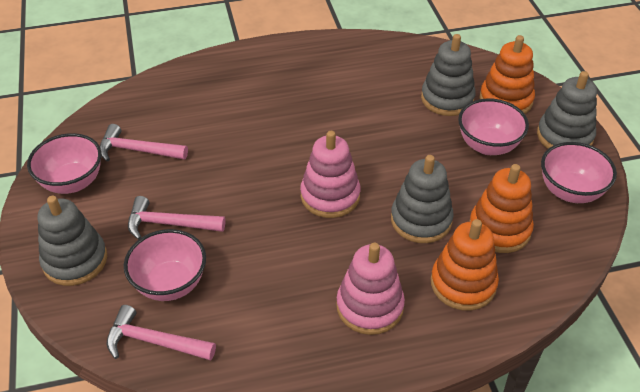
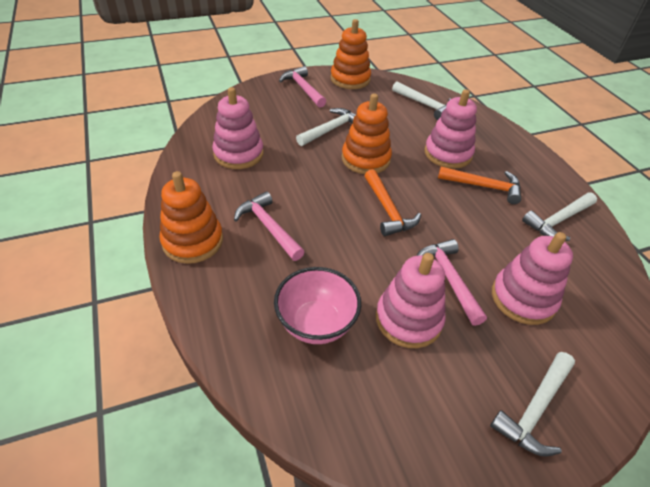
grey stacking toy: [38,196,107,286] [391,155,454,243] [421,34,476,116] [537,71,597,149] = 4 -> none = 0
orange hammer: none = 0 -> [364,169,421,236] [438,166,521,204] = 2
pink bowl: [27,133,102,194] [124,229,206,301] [458,98,529,155] [541,142,617,203] = 4 -> [274,267,361,344] = 1
pink stacking toy: [300,131,360,218] [336,243,405,335] = 2 -> [212,87,264,169] [376,253,446,348] [424,89,477,169] [492,232,573,325] = 4
white hammer: none = 0 -> [296,108,356,146] [392,81,451,120] [490,352,575,457] [522,192,597,241] = 4

